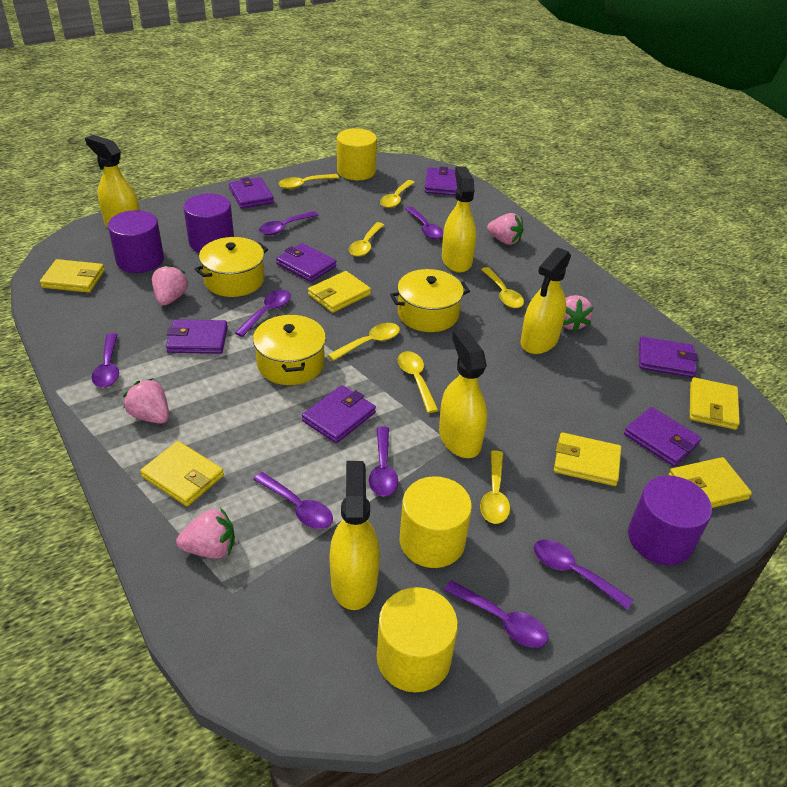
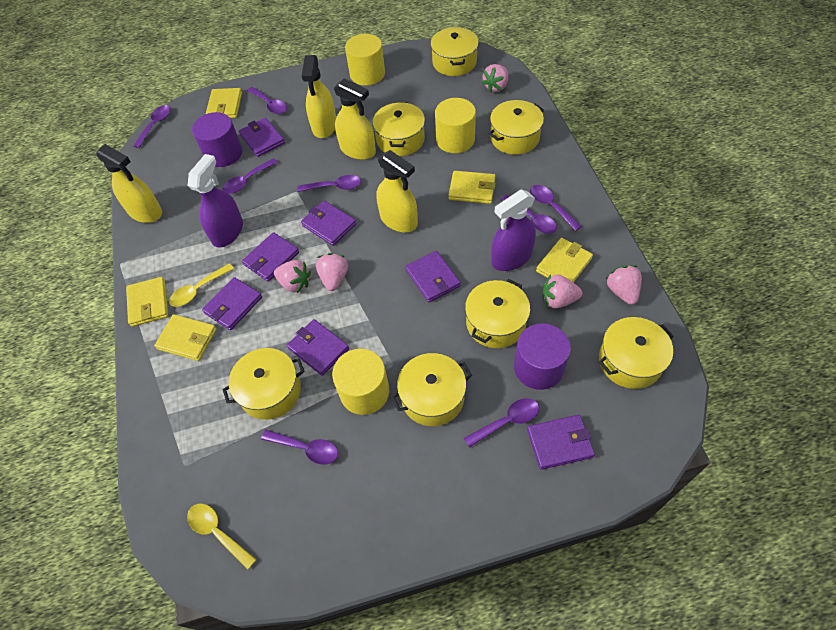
purple cylinder: [108,210,164,273] [183,194,234,252] [628,475,712,565] = 3 -> [192,112,242,167] [514,323,571,390] = 2
purple spray bottle: none = 0 -> [188,154,243,248] [491,189,536,271] = 2
yellow pot: [195,237,268,297] [253,314,326,385] [390,269,470,332] = 3 -> [222,348,305,420] [373,102,425,156] [391,353,472,426] [431,27,479,76] [465,279,530,348] [489,100,544,155] [599,317,674,389] = 7
yellow spoon: [278,174,339,189] [328,323,400,361] [349,222,384,257] [380,180,415,208] [398,351,438,413] [480,450,510,524] [481,267,524,308] = 7 -> [169,263,234,307] [187,504,257,569] = 2
yellow spray bottle: [85,135,140,228] [329,461,380,610] [439,328,487,458] [442,166,476,273] [520,247,571,354] = 5 -> [96,144,162,223] [302,55,336,138] [334,78,376,160] [376,150,418,232] = 4
yellow wallet: [40,259,105,293] [140,441,224,506] [308,271,371,313] [554,432,621,486] [669,457,752,508] [690,377,740,430] = 6 -> [126,277,168,327] [154,314,217,361] [206,88,242,118] [448,171,496,204] [536,238,593,283] = 5

